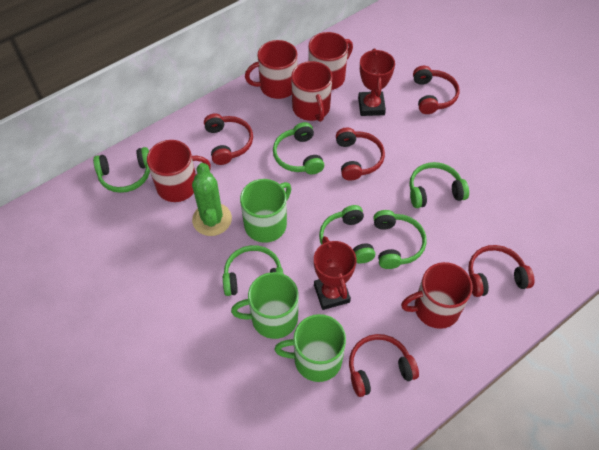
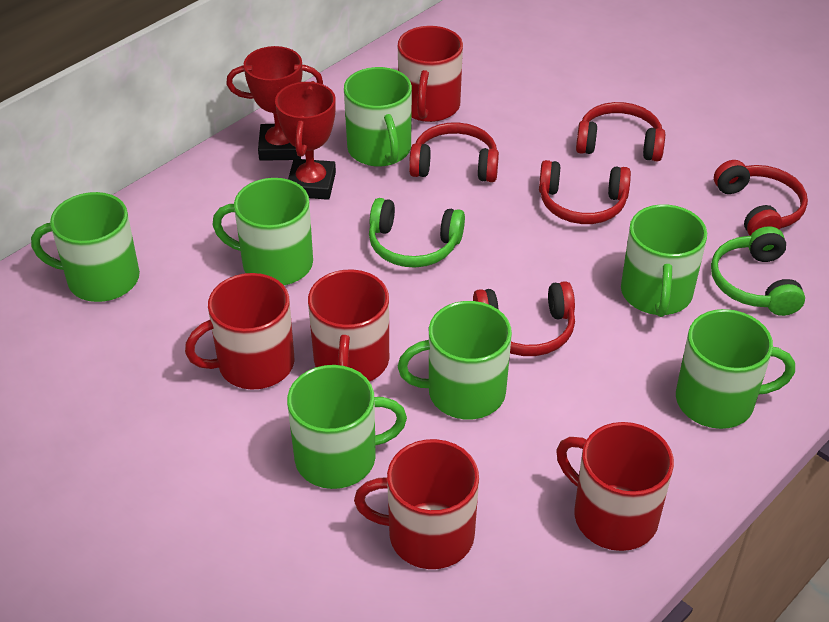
green cactus: [192,163,232,236] = 1 -> none = 0
green headphones: [93,147,150,193] [223,245,284,296] [273,122,324,174] [319,205,375,264] [373,210,426,269] [409,162,469,208] = 6 -> [369,198,465,268] [711,226,805,316] = 2
green mug: [231,272,299,339] [240,179,291,243] [274,314,346,382] = 3 -> [31,192,140,302] [212,178,313,285] [287,365,407,489] [344,67,412,167] [398,301,512,419] [621,204,707,317] [676,309,795,429] = 7

